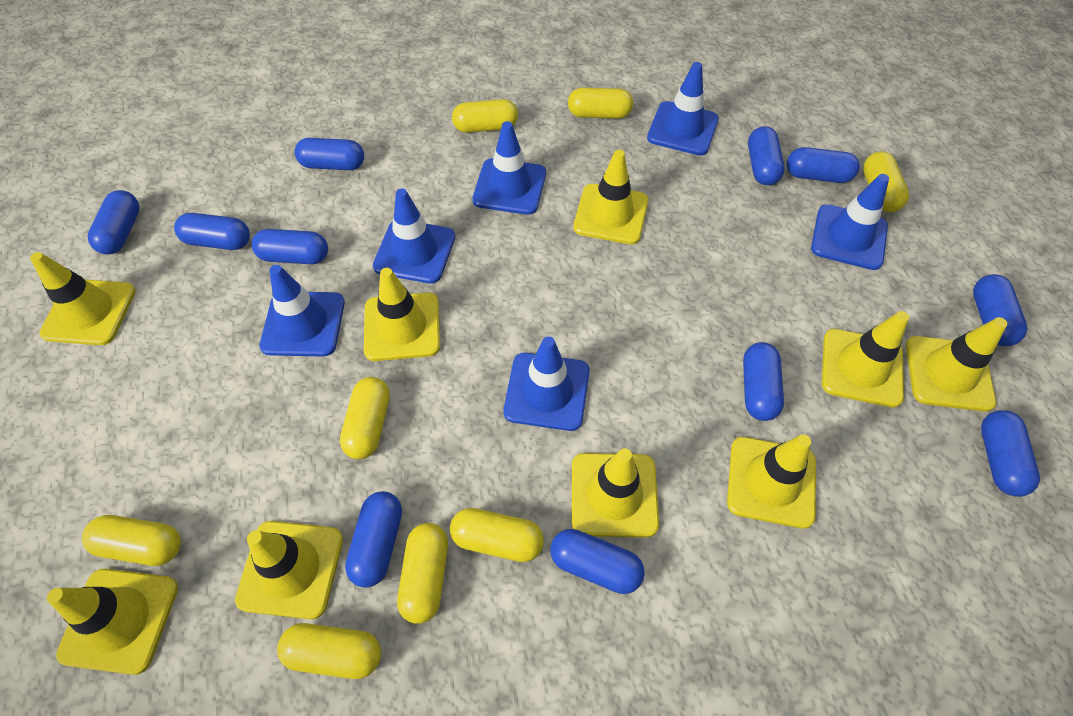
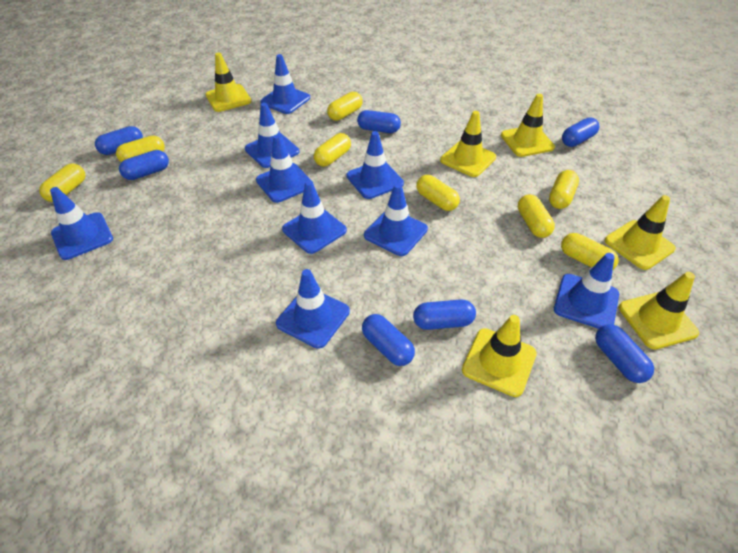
blue capsule: [87,190,139,255] [174,213,250,250] [252,229,328,264] [295,138,364,170] [345,491,402,588] [550,529,645,594] [743,342,784,421] [748,126,785,185] [787,147,860,183] [973,274,1027,346] [981,410,1040,497] = 11 -> [95,126,143,155] [119,150,169,180] [357,110,401,133] [362,314,415,366] [413,299,476,330] [562,117,599,147] [595,324,654,383] = 7
blue traffic cone: [260,265,345,357] [373,188,455,284] [472,121,546,215] [503,336,590,431] [647,62,719,155] [811,174,889,270] = 6 -> [50,187,113,260] [245,103,299,168] [256,134,313,203] [260,54,310,114] [276,269,350,349] [282,181,347,254] [347,131,404,199] [364,183,428,256] [554,253,619,329] = 9
yellow traffic cone: [30,252,136,345] [47,569,178,675] [235,521,343,619] [364,268,440,361] [572,448,659,537] [573,150,649,244] [727,434,816,529] [822,311,909,407] [906,317,1007,412] = 9 -> [206,53,252,112] [440,111,496,177] [462,315,537,397] [501,94,555,157] [605,195,676,270] [619,272,700,350] = 6

